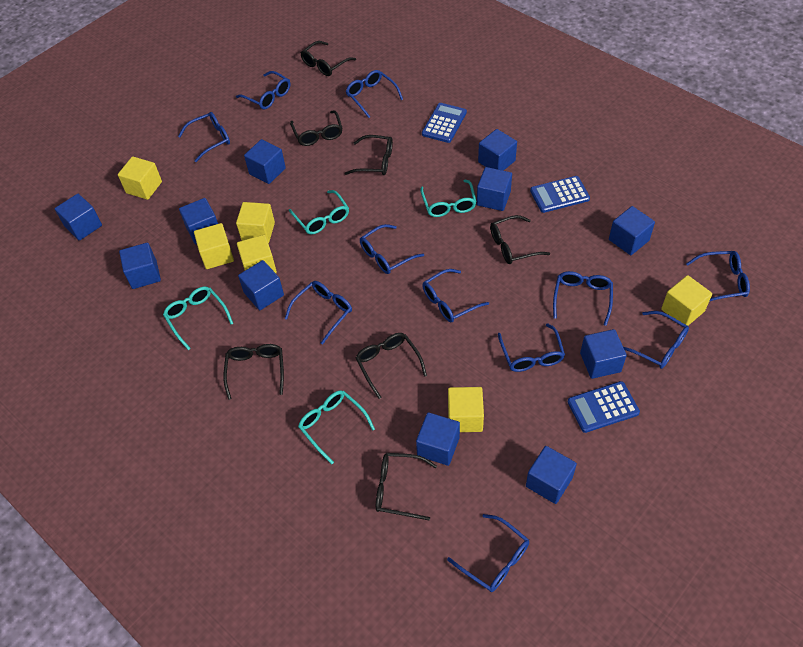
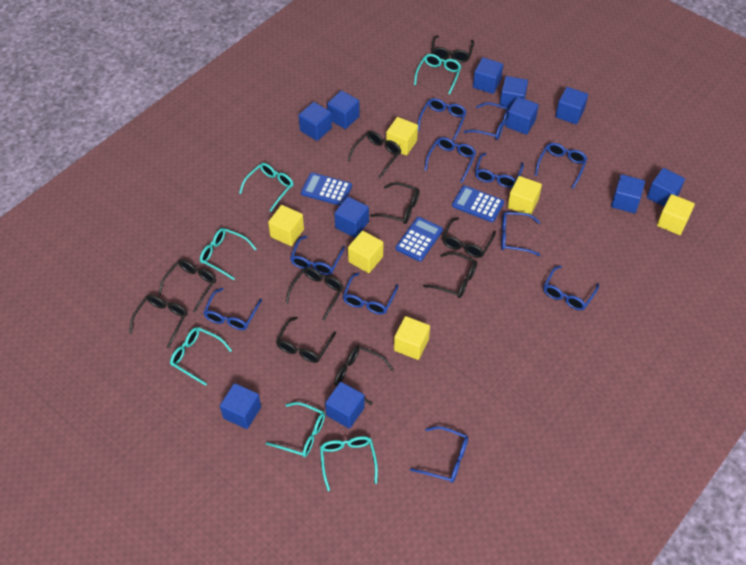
black glasses: [223,344,284,400] [290,110,342,146] [301,41,356,76] [345,135,393,175] [356,333,427,399] [376,453,437,520] [490,215,550,264] = 7 -> [129,295,188,348] [158,259,216,313] [276,317,336,363] [285,267,344,321] [334,346,393,405] [348,131,401,178] [370,182,419,224] [423,252,477,298] [431,35,474,63] [442,217,496,258] = 10
turquoise glasses: [163,287,233,350] [289,190,349,235] [298,390,375,464] [420,180,477,217] = 4 -> [170,327,232,386] [200,228,256,280] [239,163,294,212] [266,402,325,457] [320,436,378,491] [414,54,462,95] = 6

